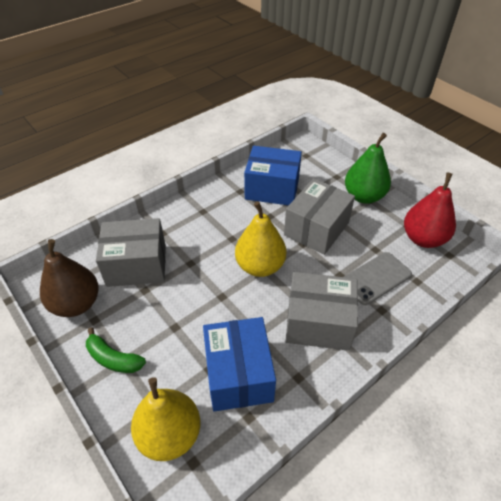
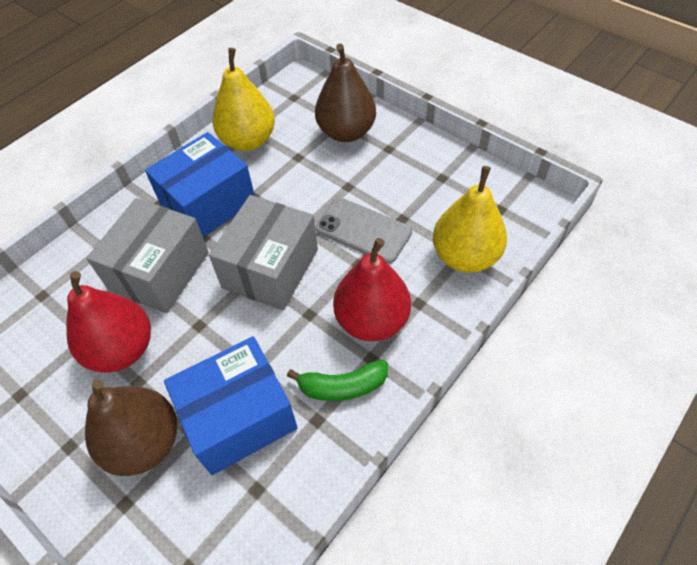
brown pear: [40,239,99,317] = 1 -> [85,379,177,476] [315,44,376,142] = 2
green pear: [345,133,391,204] = 1 -> none = 0
grey box: [96,218,166,287] [284,178,355,255] [285,272,358,351] = 3 -> [86,198,209,313] [209,195,318,310] = 2
red pear: [404,173,456,248] = 1 -> [66,271,151,373] [333,238,411,341] = 2

